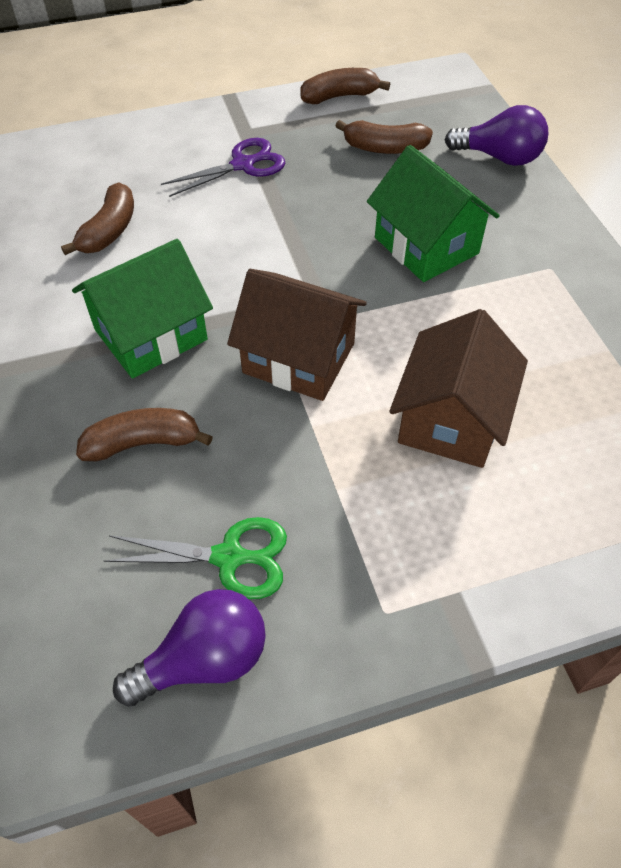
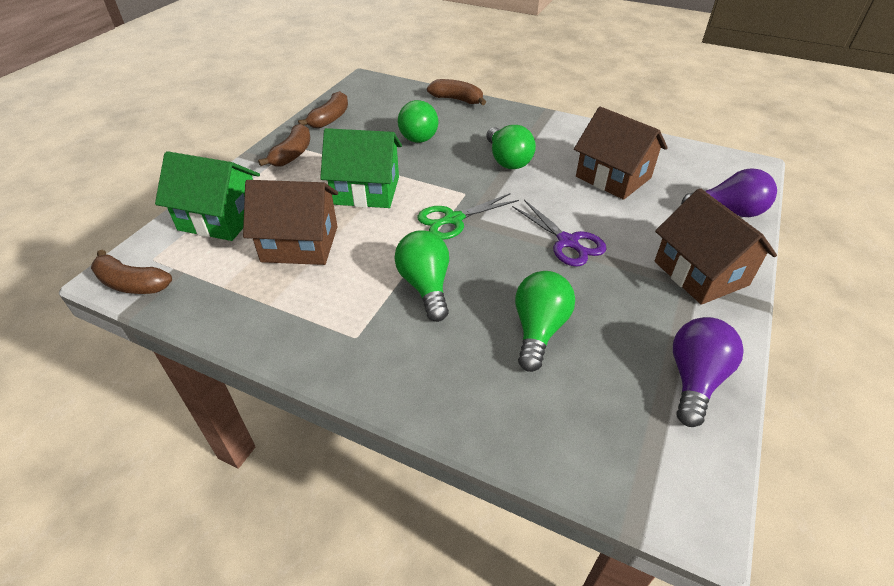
brown house: [227,269,367,401] [389,309,528,468] = 2 -> [243,180,338,265] [574,107,668,200] [655,188,777,305] = 3
green light bulb: none = 0 -> [394,230,449,322] [398,100,438,143] [486,125,536,169] [515,271,575,372] = 4

